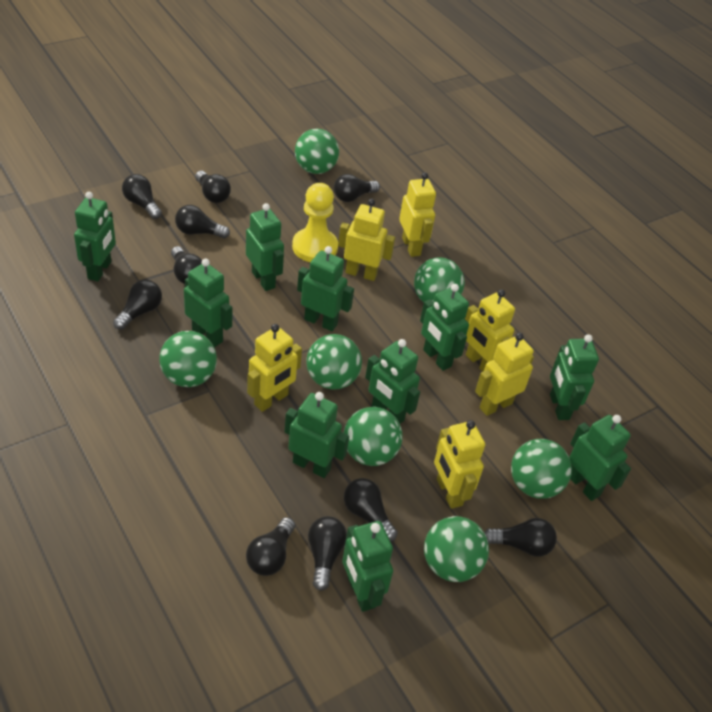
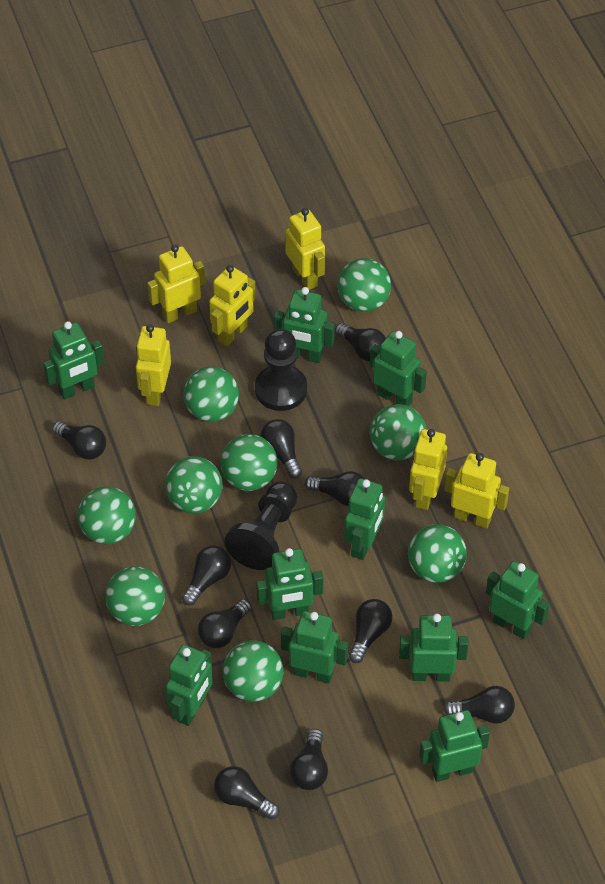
black pawn: none = 0 -> [225,481,297,570] [255,329,307,411] = 2
green ball: [159,331,217,387] [295,129,339,174] [306,334,362,390] [344,407,402,466] [414,257,465,302] [424,516,489,582] [511,439,572,499] = 7 -> [77,486,136,544] [105,566,165,626] [165,456,222,514] [183,366,239,422] [221,434,278,491] [222,641,284,702] [338,258,391,312] [370,404,426,461] [408,524,467,583] = 9
yellow pawn: [292,183,338,262] = 1 -> none = 0

